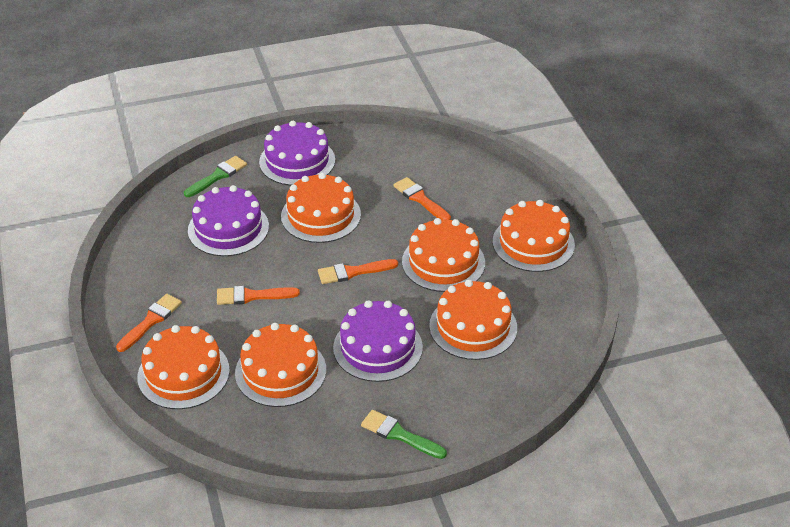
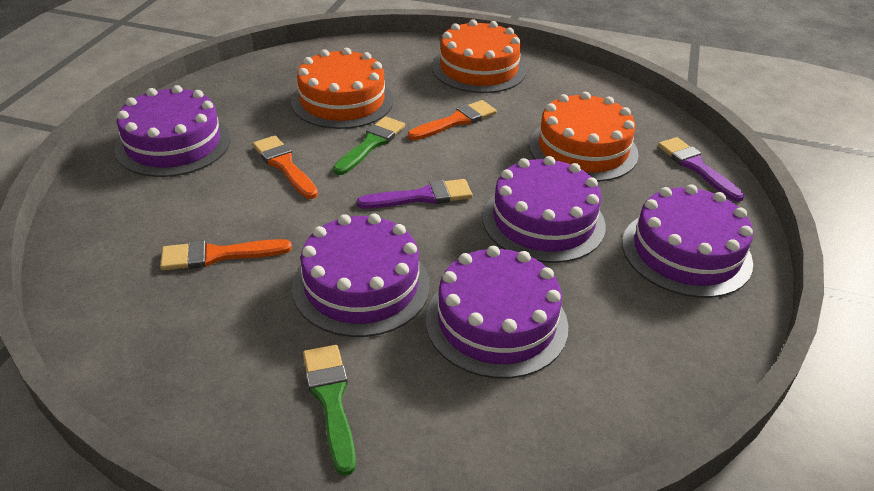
orange brush: [116,294,182,352] [217,286,300,305] [318,259,398,284] [393,177,451,220] = 4 -> [160,239,292,270] [253,136,318,199] [408,100,497,140] = 3
orange cake: [137,325,230,409] [235,323,326,407] [281,173,361,243] [402,218,485,292] [429,280,517,360] [493,200,575,272] = 6 -> [291,48,393,129] [432,19,526,93] [529,92,639,182] = 3
purple brush: none = 0 -> [357,179,473,209] [658,137,744,202] = 2
purple cake: [188,185,269,256] [259,121,335,186] [333,300,423,382] = 3 -> [114,85,230,177] [292,214,430,337] [426,246,568,379] [482,156,606,263] [622,184,753,298] = 5

